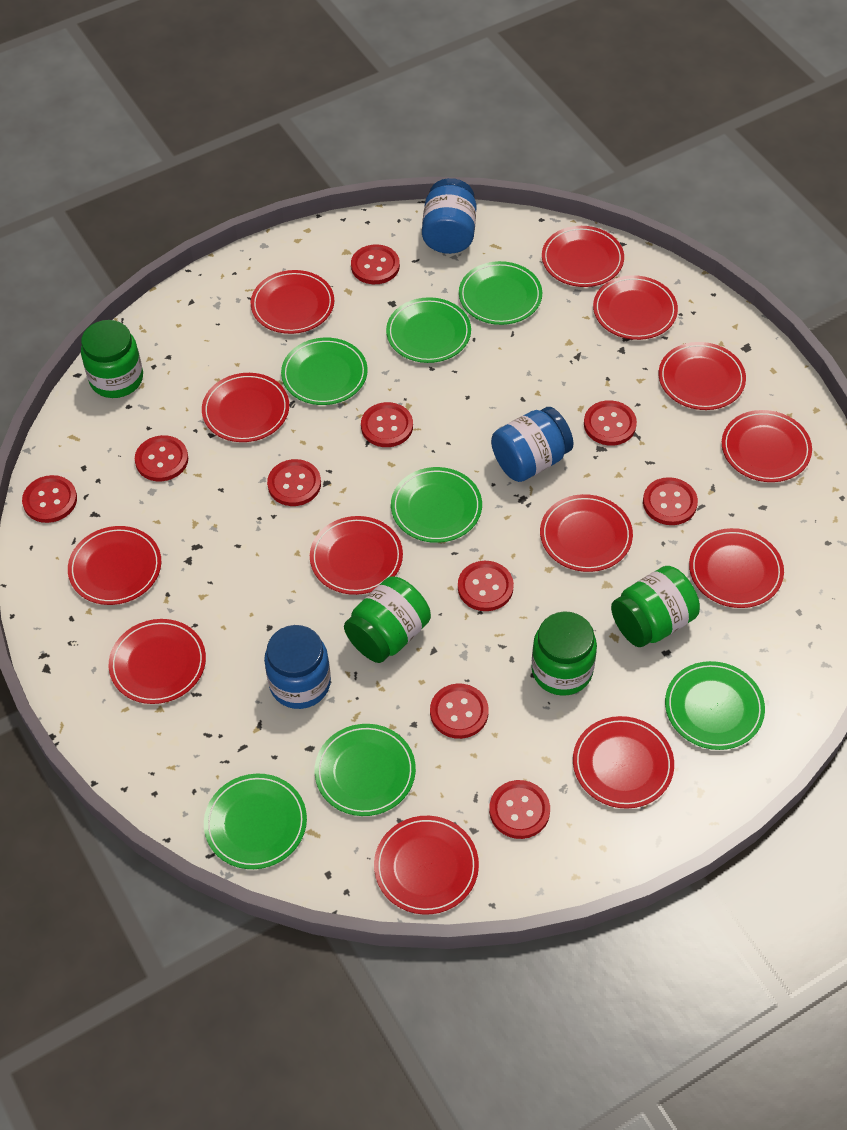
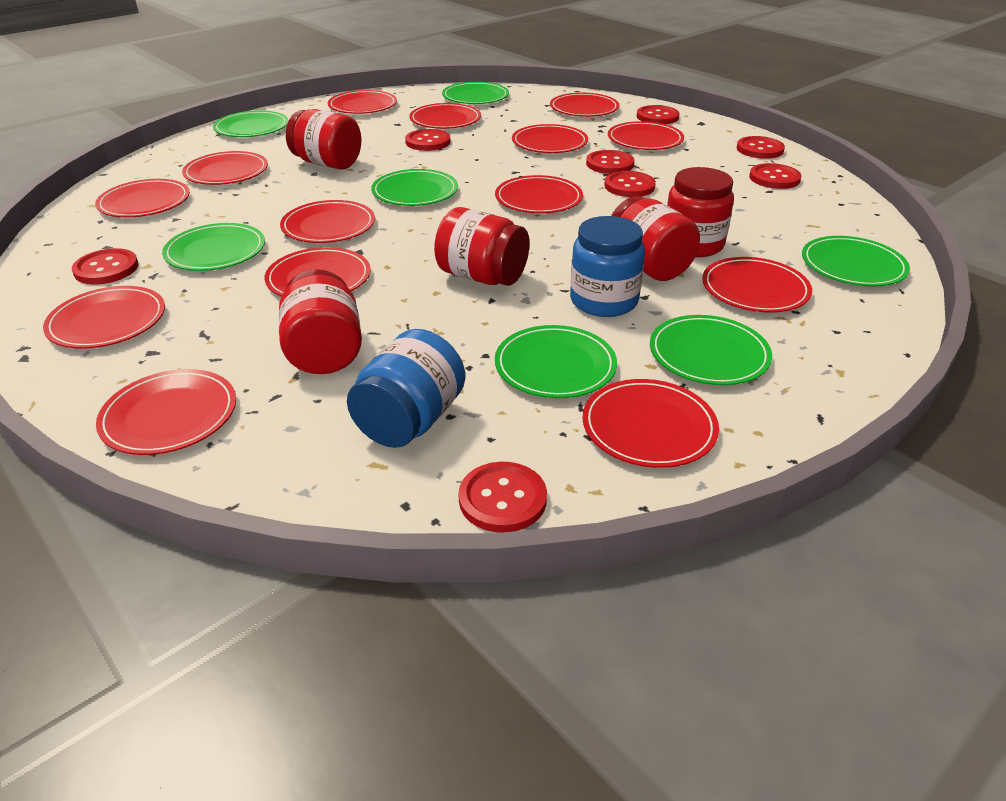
blue jar: [264,625,331,709] [422,178,476,254] [491,407,573,482] = 3 -> [347,329,465,448] [570,216,645,317] = 2
green jar: [81,320,143,398] [344,576,431,663] [532,612,597,696] [611,566,700,647] = 4 -> none = 0
red button: [22,475,77,523] [135,435,188,481] [267,459,321,506] [351,244,400,284] [361,402,413,447] [430,684,489,739] [458,561,514,611] [489,780,550,839] [584,400,637,446] [643,477,698,525] = 10 -> [72,248,139,284] [405,129,451,151] [459,462,547,533] [586,150,635,174] [604,171,656,197] [637,105,679,124] [737,136,785,159] [749,163,802,189] = 8
red jar: none = 0 -> [279,269,362,374] [286,109,361,170] [434,207,530,286] [611,196,700,281] [667,167,734,257] = 5
red plate: [68,526,161,605] [109,619,206,704] [202,373,289,442] [251,270,334,334] [310,516,403,595] [374,816,479,915] [540,494,633,572] [542,226,624,287] [573,716,674,809] [593,275,678,340] [659,342,746,410] [689,528,784,608] [722,410,812,482] = 13 -> [43,286,165,349] [95,179,190,218] [96,369,236,455] [182,151,268,185] [264,247,371,296] [280,200,375,243] [328,90,397,114] [409,103,481,129] [495,175,583,214] [512,124,588,153] [550,93,619,117] [582,379,719,468] [608,121,684,150] [702,257,812,312] = 14

